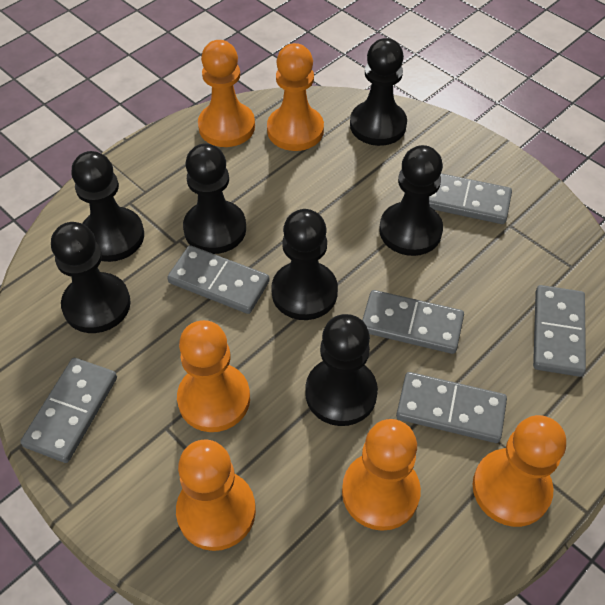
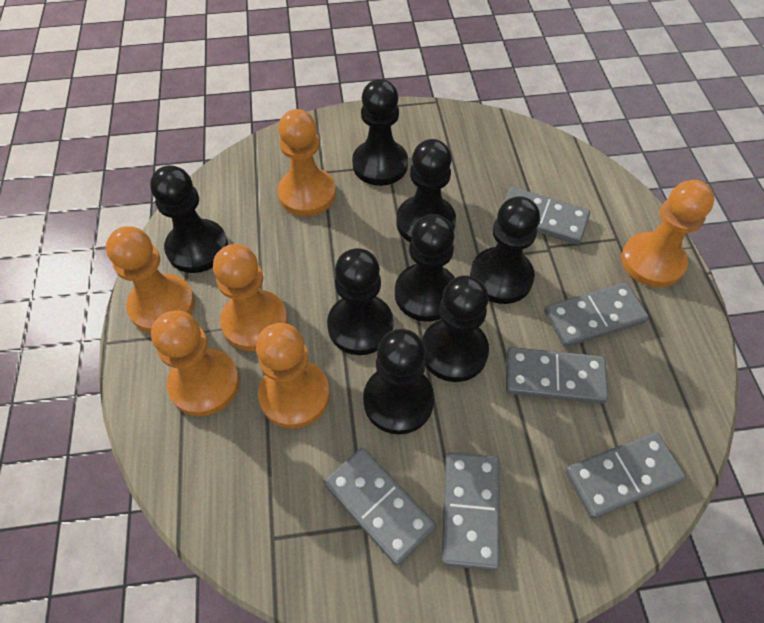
black pawn: [51,222,131,333] [71,151,144,262] [183,144,246,254] [271,209,338,320] [305,314,378,426] [350,38,407,146] [379,145,443,256] = 7 -> [150,165,228,273] [327,248,394,355] [352,79,408,186] [363,329,434,435] [395,214,455,322] [396,139,456,242] [422,276,489,382] [470,196,540,304] = 8

